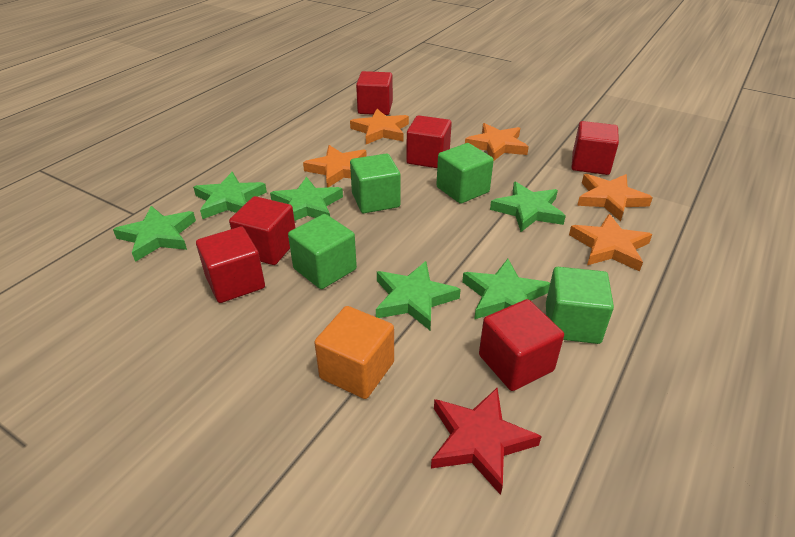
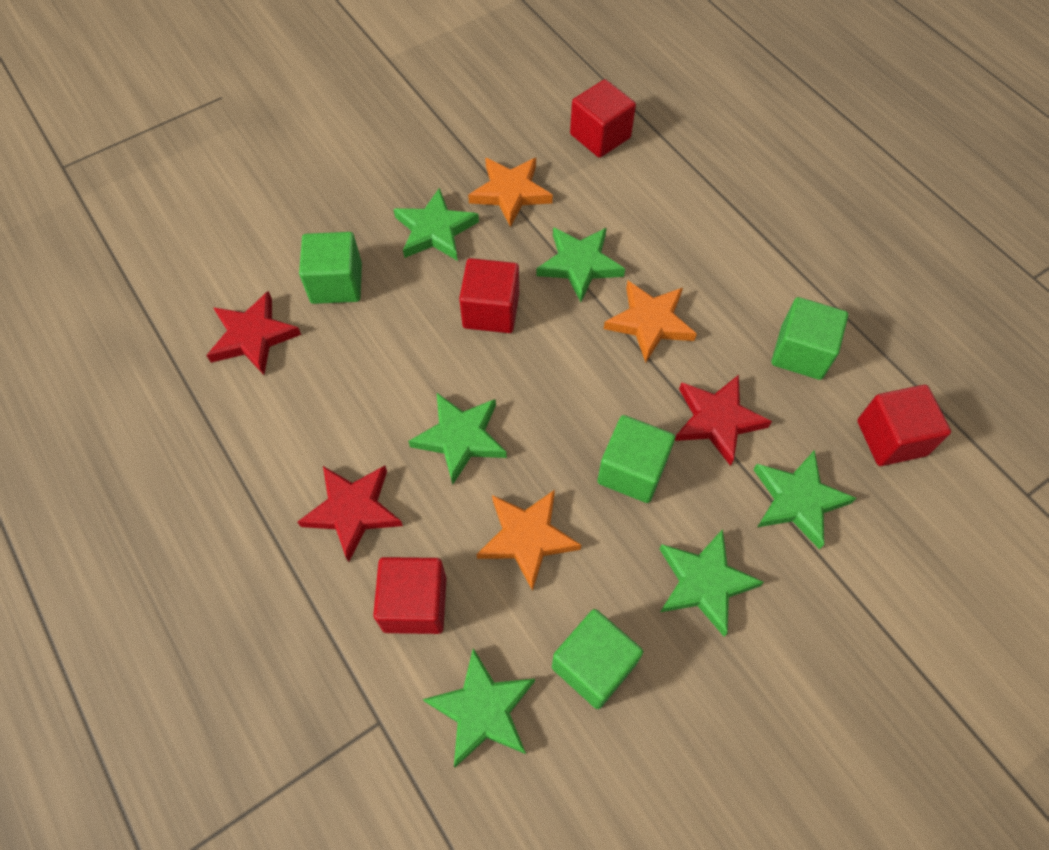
orange cube: [314,306,394,399] = 1 -> none = 0
orange star: [303,145,367,187] [350,109,409,144] [465,123,529,161] [569,214,652,271] [577,174,653,221] = 5 -> [468,158,553,227] [477,490,581,591] [604,281,697,363] = 3
red cube: [196,227,265,303] [229,196,295,265] [356,71,393,115] [406,115,452,168] [479,299,564,391] [571,121,619,175] = 6 -> [373,557,447,634] [459,258,519,333] [570,79,636,158] [857,385,951,466] = 4
red star: [431,388,542,495] = 1 -> [206,291,301,375] [298,466,403,562] [675,375,772,466] = 3

